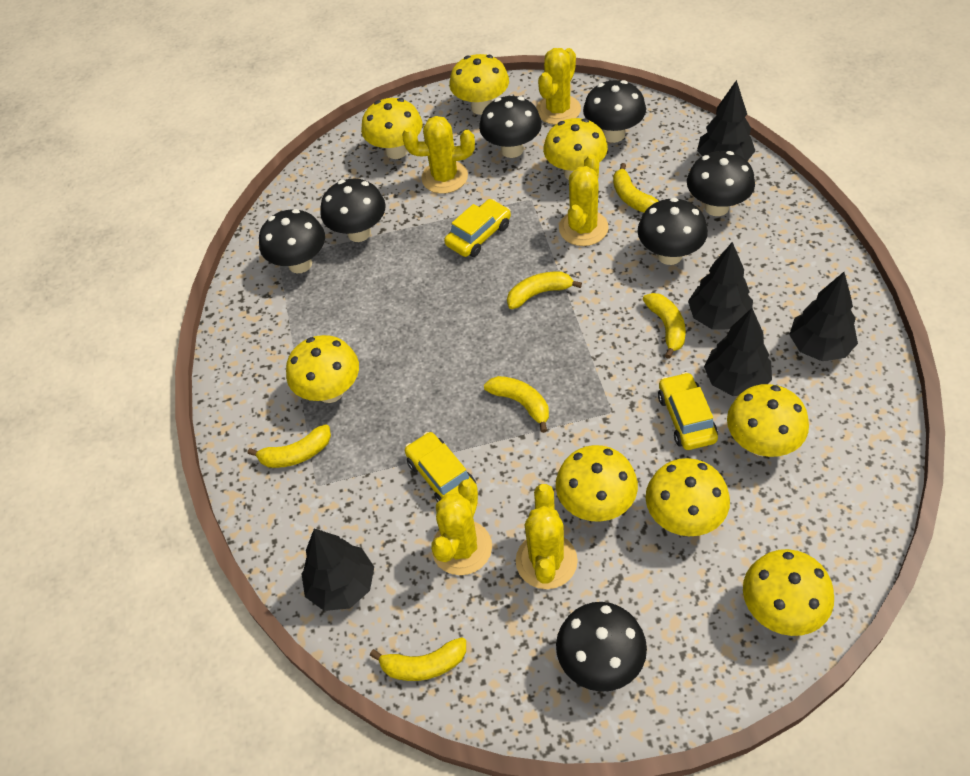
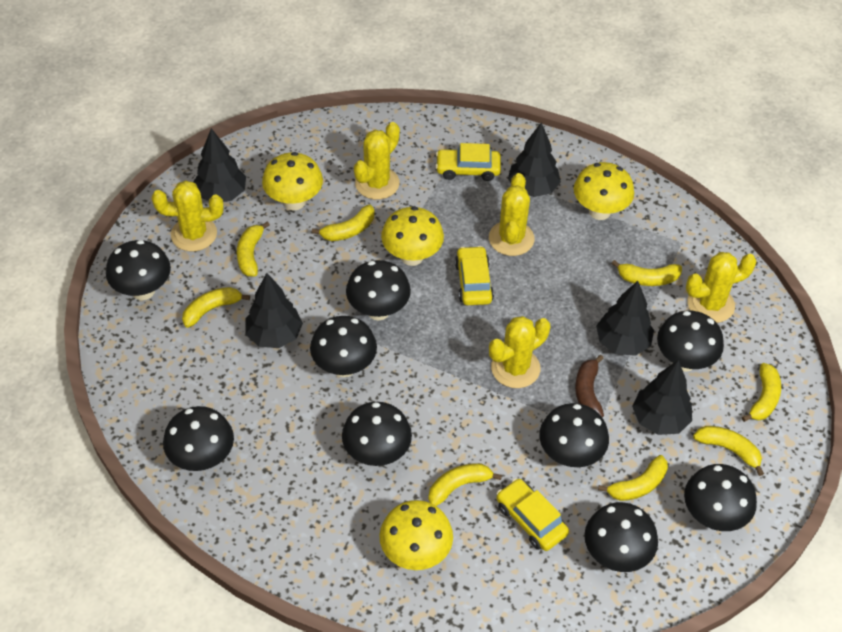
black mushroom: [259,209,325,273] [320,179,386,242] [479,96,542,158] [556,602,647,692] [583,80,646,143] [638,198,708,265] [687,151,755,216] = 7 -> [106,240,171,300] [163,406,234,471] [310,316,377,377] [342,402,412,466] [346,260,411,320] [539,403,609,467] [584,502,658,572] [657,311,724,372] [684,464,757,531] = 9
brown banana: none = 0 -> [575,355,604,418] = 1
yellow banana: [248,424,331,468] [370,637,466,681] [484,376,549,433] [507,271,582,309] [613,163,659,213] [643,293,686,359] = 6 -> [182,287,250,328] [237,221,270,277] [312,205,375,241] [428,463,502,506] [598,455,668,501] [611,260,682,286] [693,426,764,476] [742,363,781,422] = 8
yellow mushroom: [286,335,359,403] [361,98,422,159] [449,54,509,115] [543,118,608,180] [556,445,638,522] [645,458,730,536] [727,384,809,457] [743,549,834,636] = 8 -> [262,152,323,210] [379,500,453,570] [381,206,444,266] [574,162,634,220] = 4

